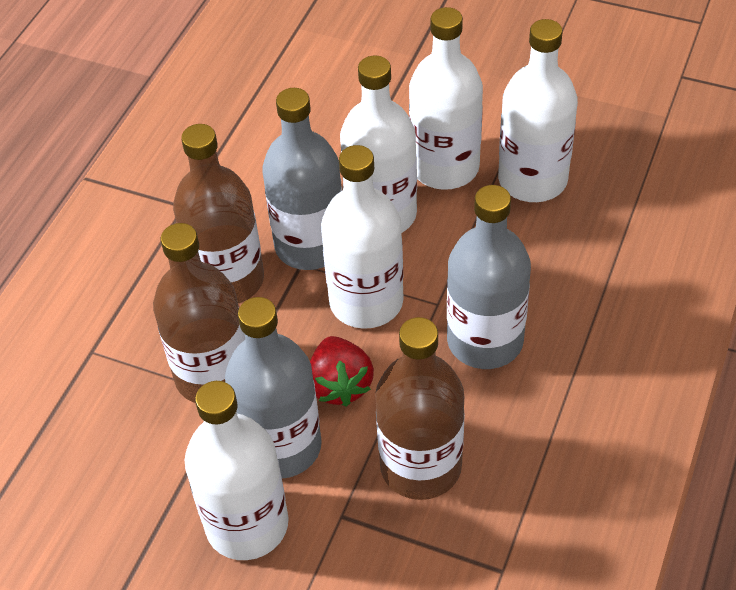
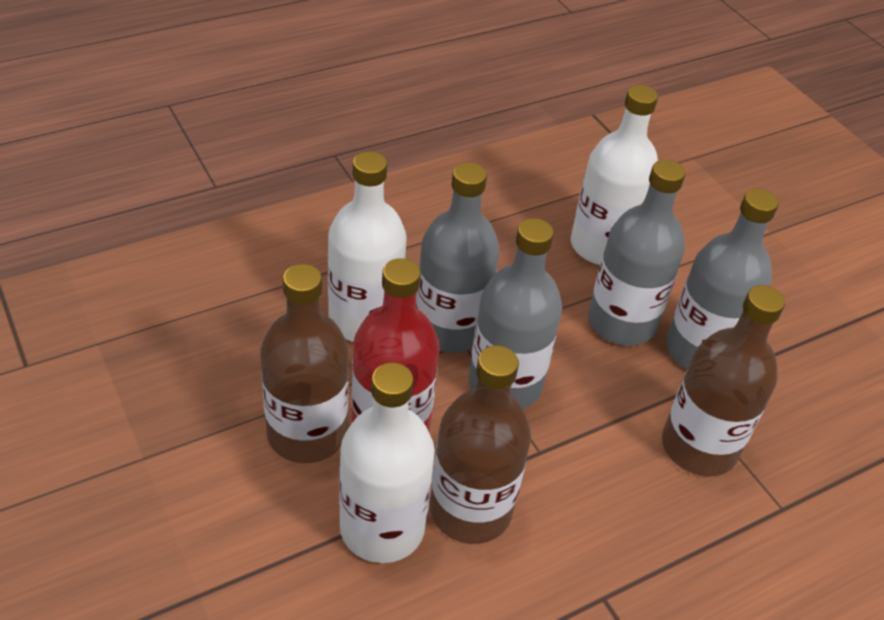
grey bottle: [225,297,322,479] [262,88,342,270] [447,185,531,369] = 3 -> [416,162,500,353] [469,218,562,409] [588,159,686,346] [666,188,779,369] = 4
red bottle: none = 0 -> [351,258,439,431] = 1
red strawberry: [310,336,374,407] = 1 -> none = 0
white bottle: [185,381,289,560] [321,145,404,329] [340,55,417,233] [409,7,483,190] [498,19,578,202] = 5 -> [328,151,407,342] [339,363,435,563] [571,85,658,265] = 3

